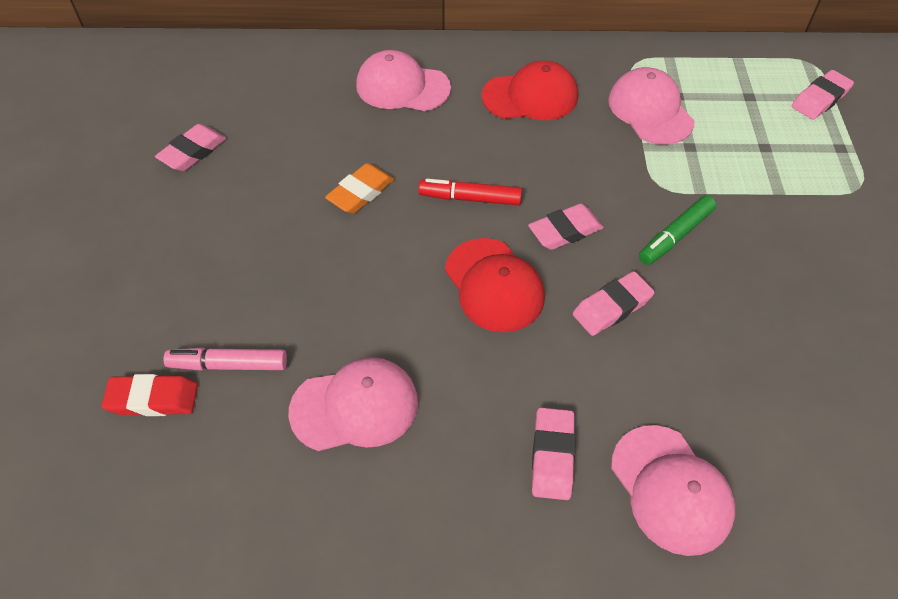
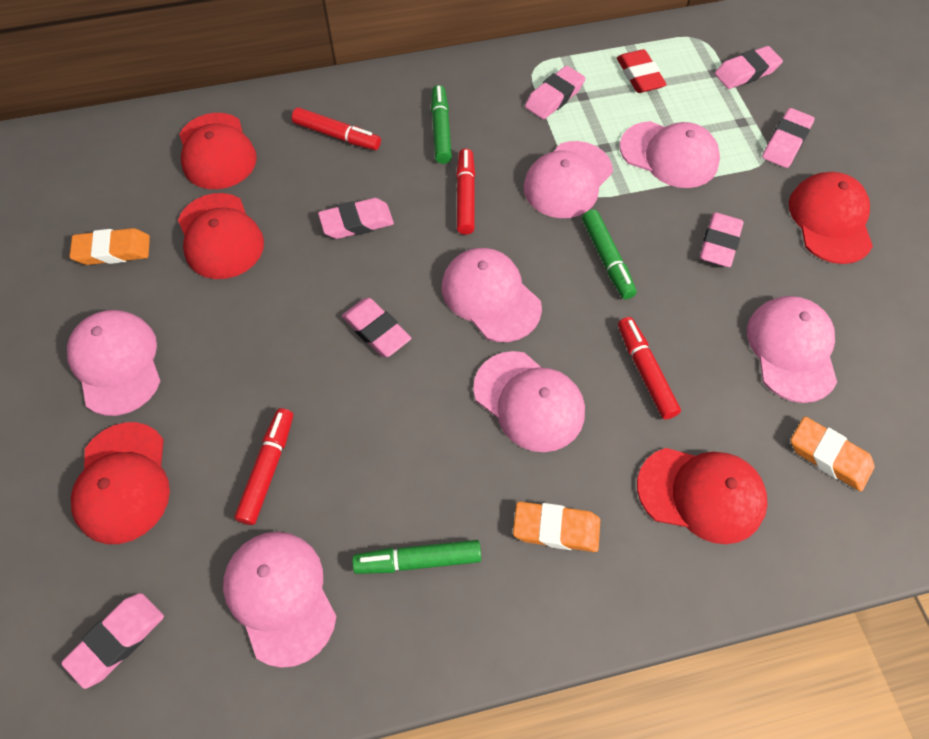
green marker: [639,195,716,265] = 1 -> [352,540,481,574] [431,85,452,164] [582,209,637,299] = 3
orange eraser: [325,163,394,214] = 1 -> [69,228,150,265] [513,502,600,552] [791,416,875,491] = 3
pink cap: [289,357,418,451] [356,50,451,111] [608,67,695,145] [611,425,735,556] = 4 -> [67,310,161,416] [223,532,337,668] [442,248,542,342] [473,351,585,452] [524,141,613,218] [620,121,720,188] [747,296,837,403] = 7
pink eraser: [155,124,226,171] [528,204,604,250] [532,408,576,500] [573,271,655,336] [791,70,854,120] = 5 -> [61,593,164,689] [318,198,394,239] [342,298,411,357] [525,66,585,119] [700,212,744,267] [715,46,783,89] [762,108,814,168] = 7
pink marker: [163,347,287,371] = 1 -> none = 0
red cap: [445,238,545,332] [482,60,578,120] = 2 -> [71,422,170,544] [178,193,264,279] [179,113,257,189] [637,448,768,544] [789,172,873,264] = 5
red marker: [418,179,522,205] = 1 -> [234,408,293,525] [292,107,381,150] [456,149,475,235] [618,317,681,419] = 4

